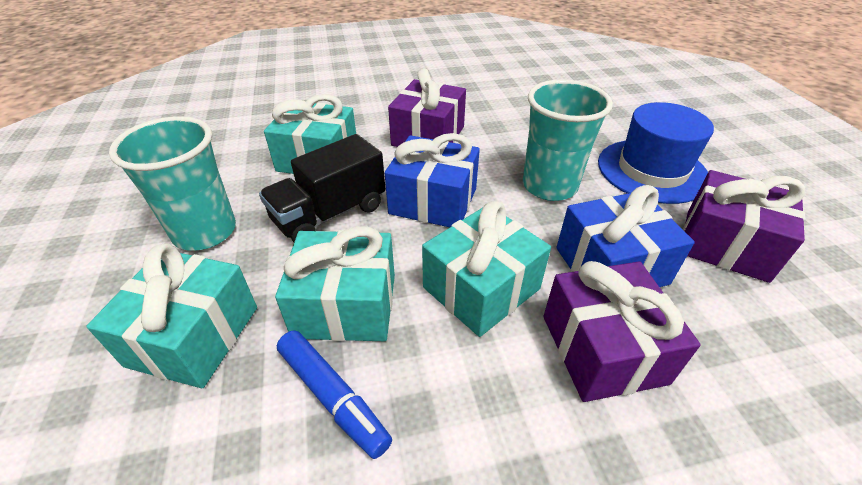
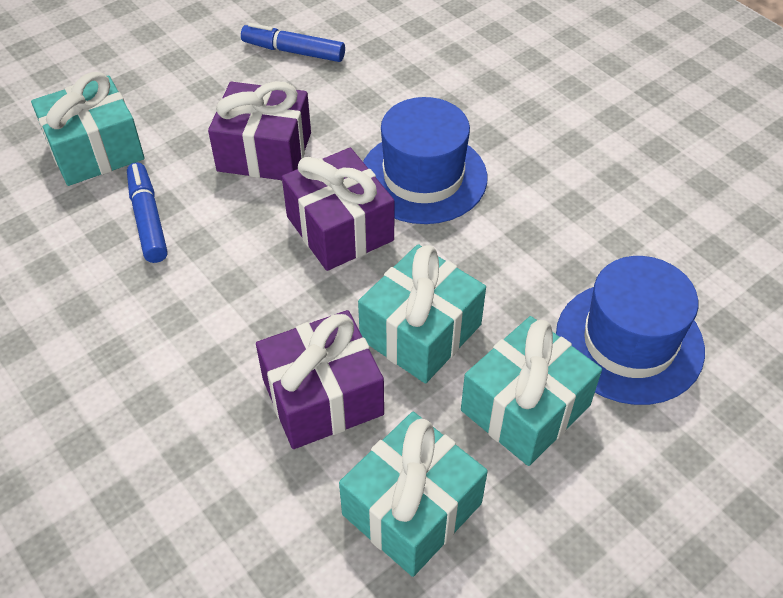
black truck: [259,134,385,242] = 1 -> none = 0
blue gift: [385,133,480,227] [556,185,695,287] = 2 -> none = 0
blue hat: [598,102,714,204] = 1 -> [363,97,487,224] [556,256,705,405] = 2
blue marker: [277,330,392,459] = 1 -> [127,162,168,263] [241,23,345,62] = 2
turquoise cup: [109,116,236,251] [523,79,613,201] = 2 -> none = 0

